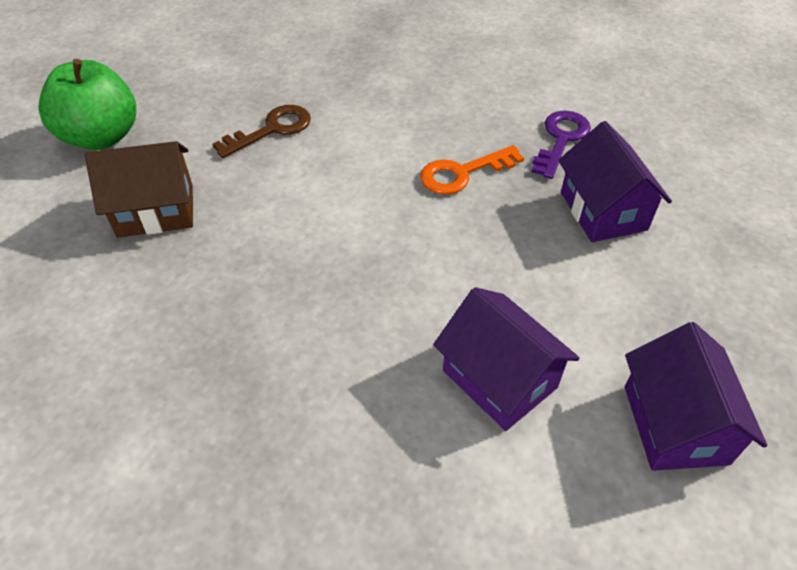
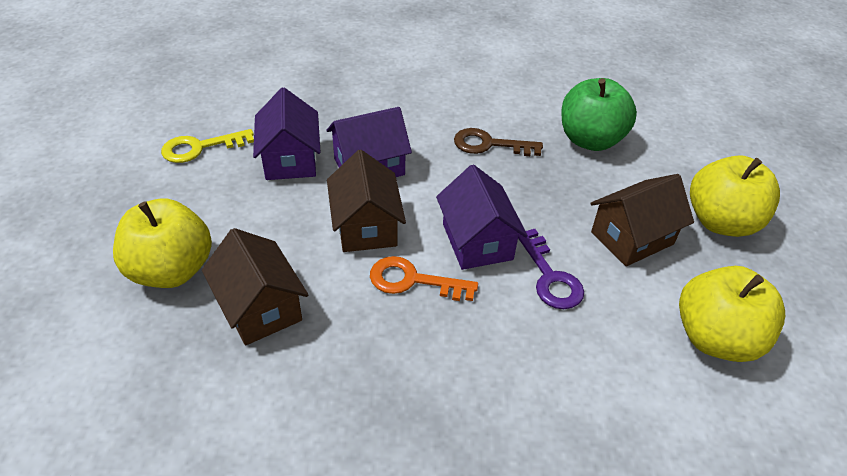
brown house: [85,141,193,238] = 1 -> [202,228,308,345] [327,150,406,252] [591,174,694,266] = 3
yellow apple: none = 0 -> [113,198,212,288] [679,266,785,362] [690,155,780,237] = 3
yellow key: none = 0 -> [161,129,254,163] = 1

